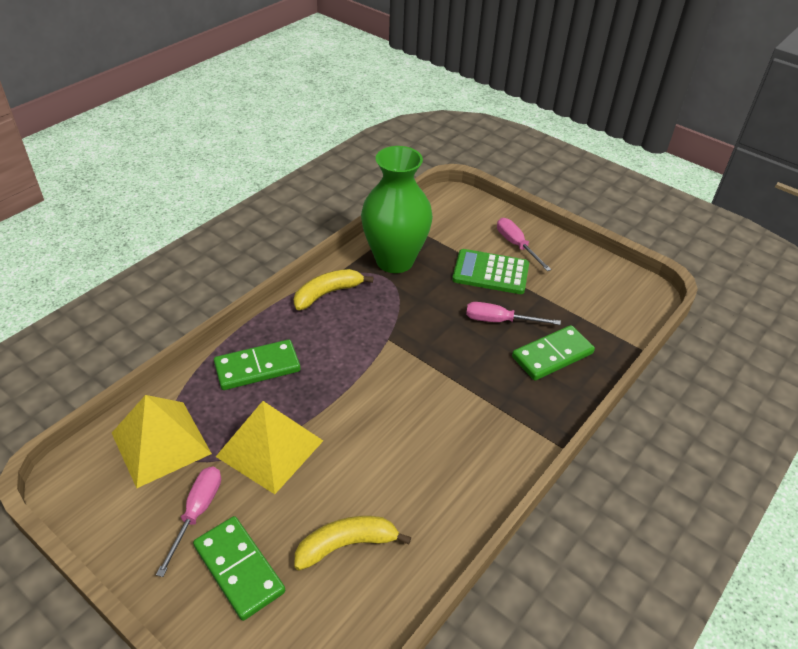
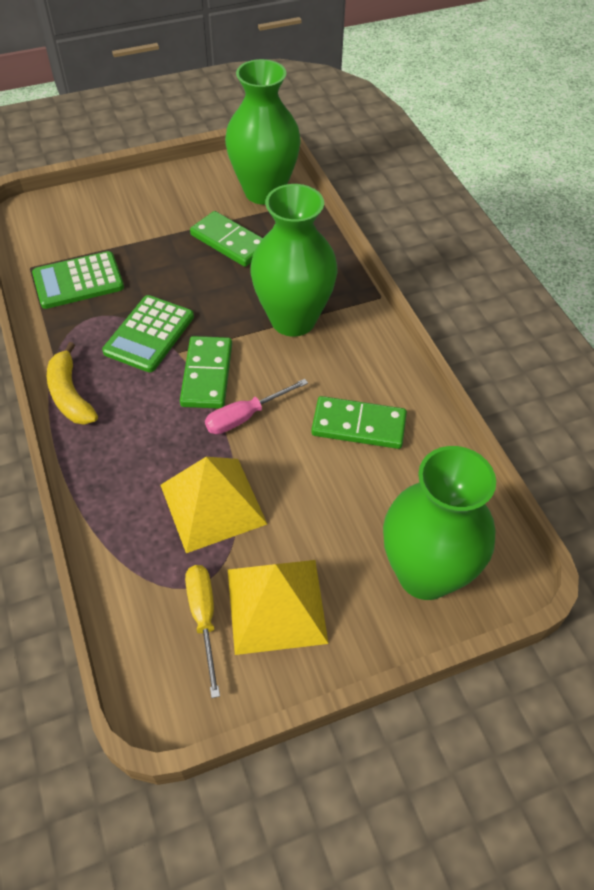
green calculator: [452,249,529,294] = 1 -> [32,251,124,309] [102,295,194,372] = 2
green vase: [361,146,433,273] = 1 -> [225,59,301,205] [250,184,338,336] [383,446,496,600] = 3
pink screwdriver: [156,467,221,577] [466,302,561,325] [497,218,552,271] = 3 -> [205,379,308,434] = 1
yellow banana: [294,269,373,310] [294,516,411,571] = 2 -> [47,342,98,425] = 1
yellow screwdriver: none = 0 -> [185,565,220,698] = 1

